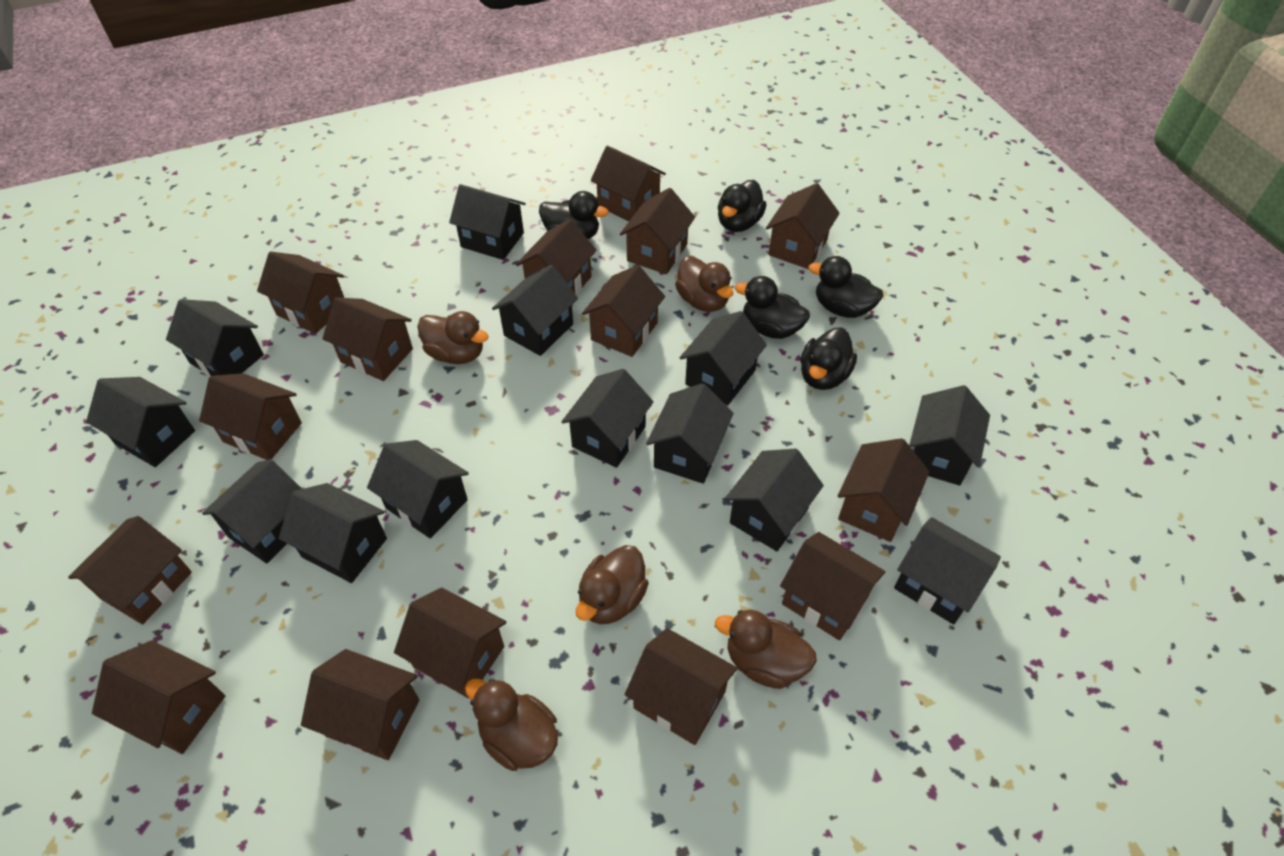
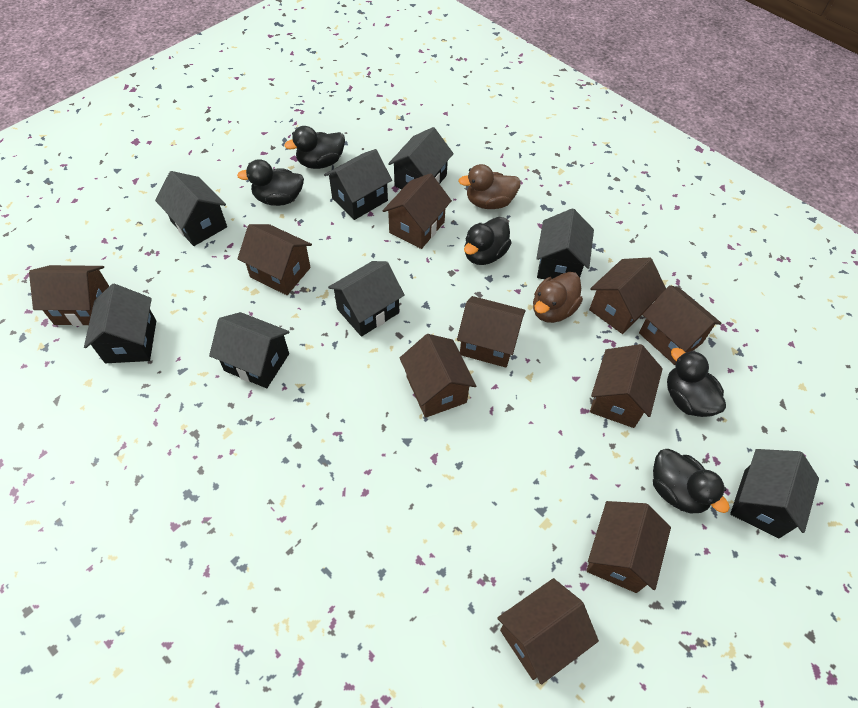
black house: [86,377,195,467] [166,299,264,377] [202,459,302,563] [279,483,387,583] [367,440,469,538] [449,184,526,260] [492,265,578,356] [561,369,654,468] [646,383,734,484] [679,311,767,406] [725,448,824,551] [894,517,1001,625] [909,385,990,486] = 13 -> [84,284,156,363] [155,171,227,246] [209,312,290,388] [324,149,392,220] [328,261,405,337] [388,127,454,190] [536,208,594,279] [730,449,819,538] = 8
brown duck: [417,311,489,364] [465,678,558,771] [576,545,649,624] [675,256,733,312] [715,610,817,689] = 5 -> [458,164,521,209] [533,272,583,323] = 2
brown house: [68,516,192,625] [92,640,225,754] [199,373,302,460] [257,252,344,334] [301,649,419,760] [322,297,413,381] [394,588,506,699] [516,219,597,295] [582,265,665,357] [591,146,666,221] [620,188,695,274] [625,628,737,745] [766,183,840,269] [780,532,885,641] [838,438,929,542] = 15 -> [29,265,109,326] [237,224,312,295] [382,173,452,249] [400,334,476,418] [457,296,526,367] [497,578,599,685] [586,501,671,593] [589,257,666,334] [590,344,663,428] [639,285,722,365] = 10

